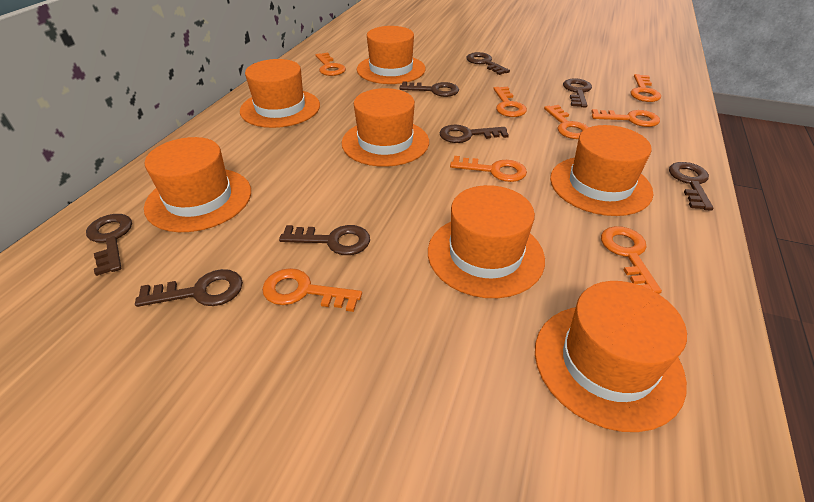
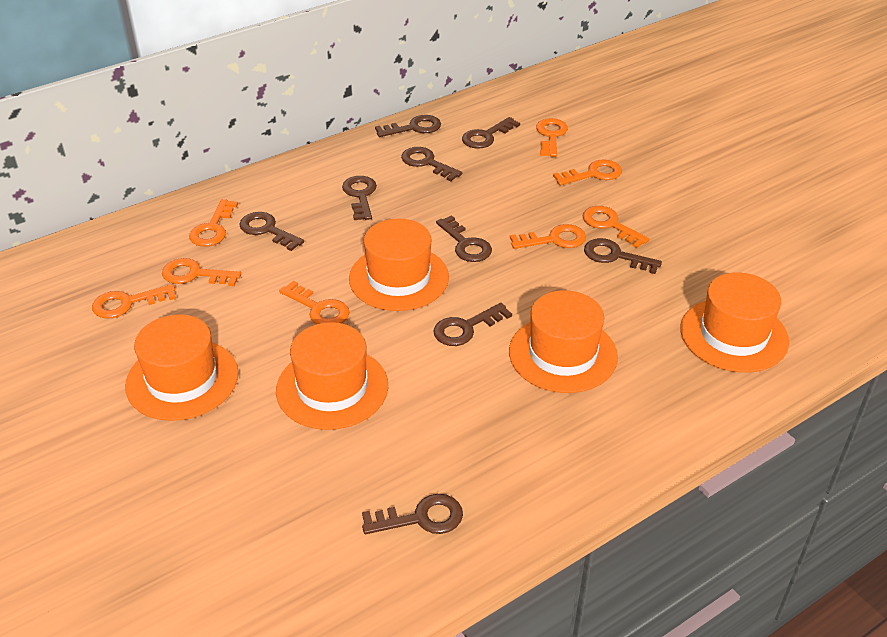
brown key: [86,214,132,276] [135,269,243,307] [279,225,370,255] [399,81,459,97] [440,125,509,143] [467,52,510,75] [563,78,592,108] [669,162,714,211] = 8 -> [239,212,304,251] [342,176,377,220] [362,494,463,534] [375,115,441,137] [401,147,462,181] [433,303,512,346] [436,215,492,262] [462,117,520,149] [584,238,662,274] = 9
orange hat: [144,137,251,232] [240,59,320,128] [342,88,429,167] [357,26,426,84] [428,185,545,298] [535,281,687,432] [550,125,653,216] = 7 -> [125,314,239,421] [276,322,388,430] [349,219,449,311] [509,290,618,393] [680,272,789,373] = 5

